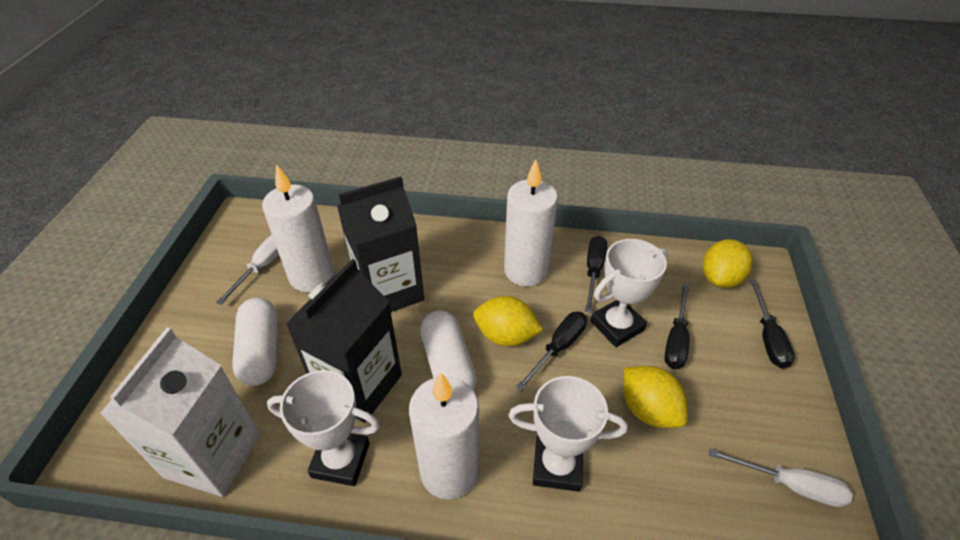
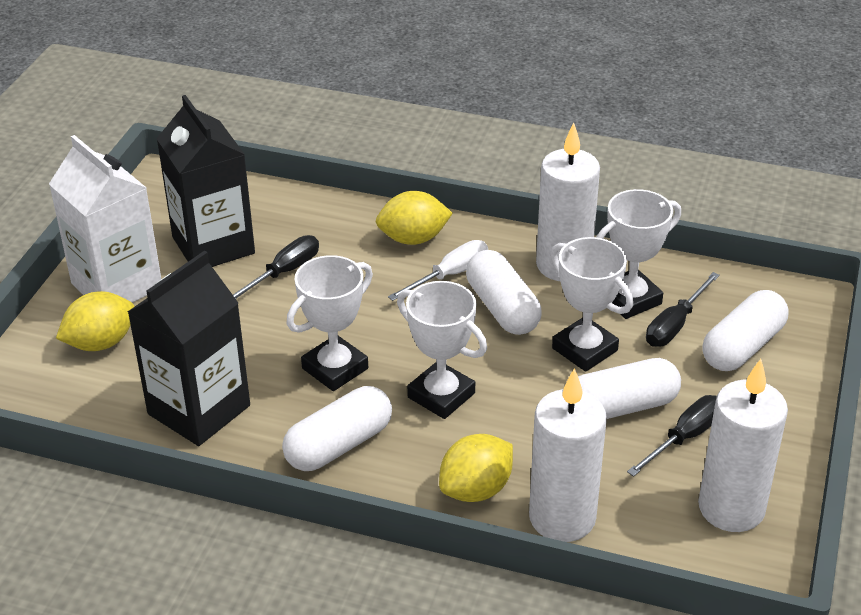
black screwdriver: [516,312,587,391] [585,236,607,312] [664,283,689,369] [750,279,795,369] = 4 -> [233,235,319,299] [627,395,717,477] [646,272,720,347] = 3
white capsule: [232,297,277,386] [420,310,477,390] = 2 -> [282,386,392,471] [466,250,542,335] [578,358,681,419] [702,290,789,371] = 4
white screwdriver: [216,235,279,305] [709,448,853,507] = 2 -> [388,240,488,301] = 1
white trophy: [267,370,380,486] [508,376,628,492] [591,239,668,347] = 3 -> [287,255,373,391] [397,281,487,419] [550,237,633,372] [596,189,681,319] = 4

